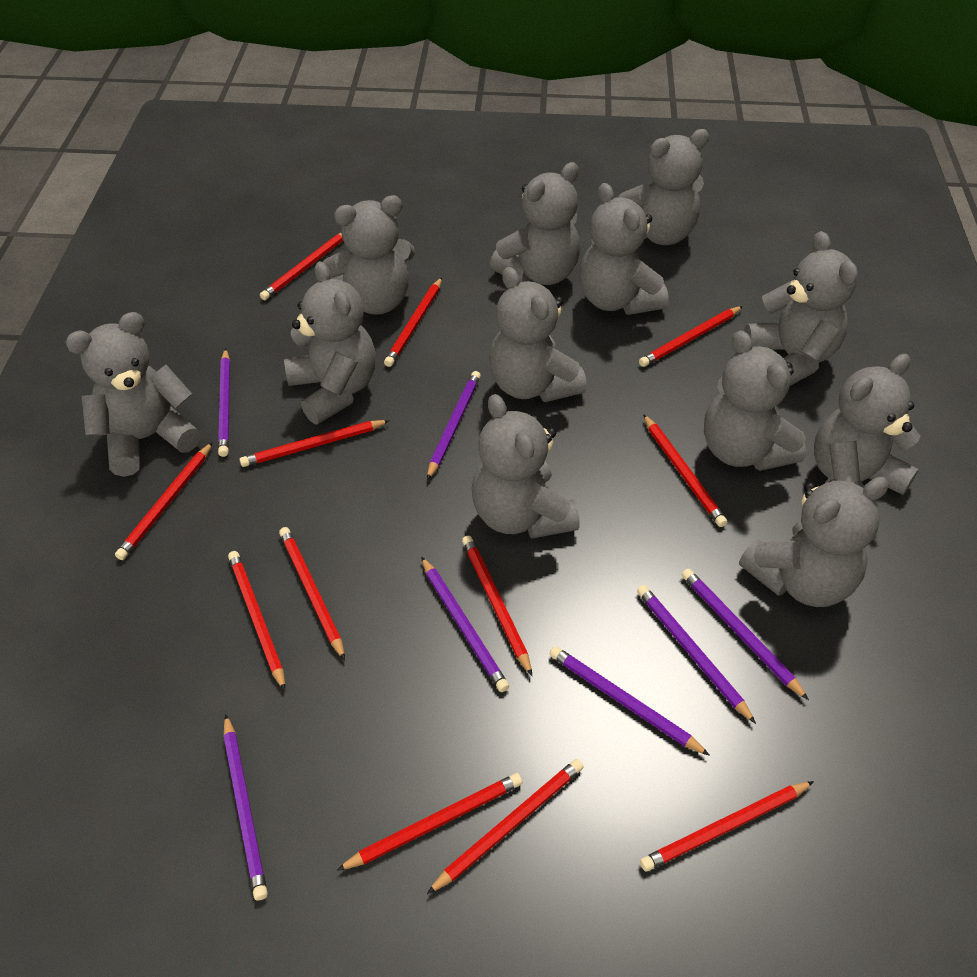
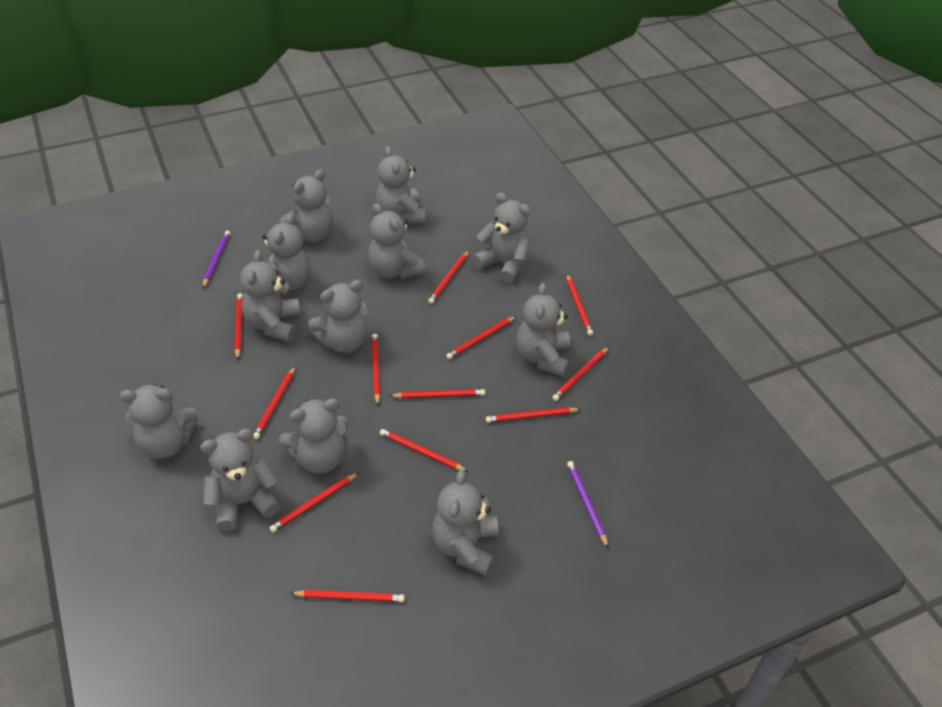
purple pencil: [218,348,230,457] [223,714,268,900] [421,556,509,692] [427,371,481,480] [550,646,710,756] [637,585,756,724] [682,569,809,700] = 7 -> [203,231,230,288] [567,461,609,549] = 2

